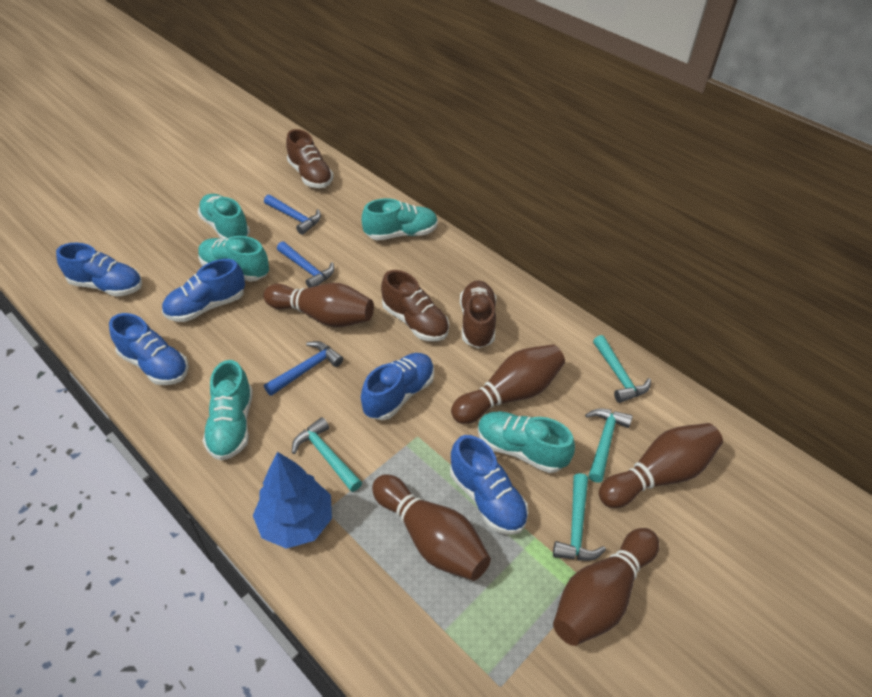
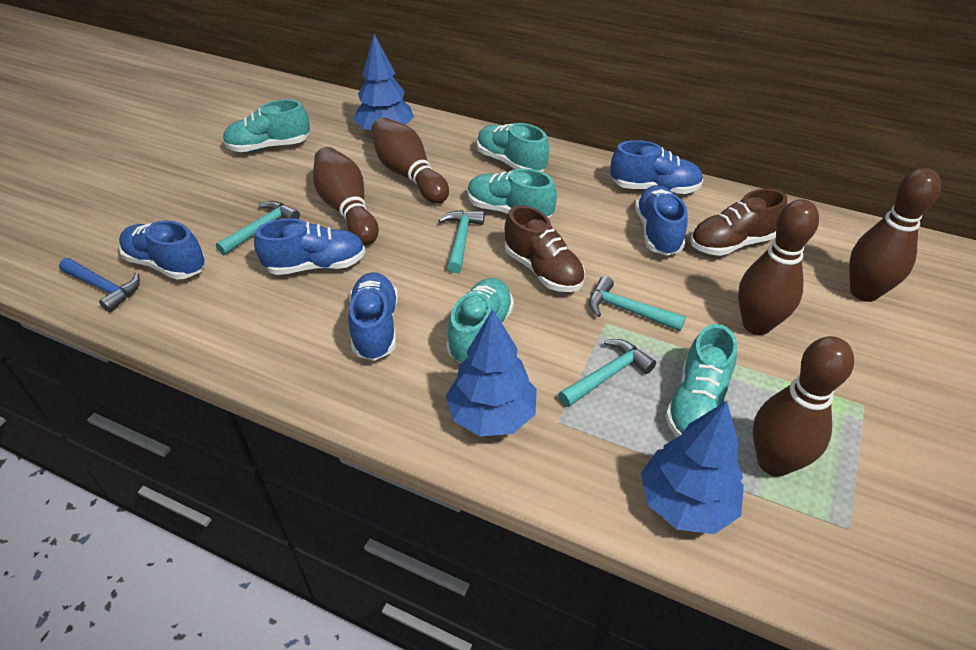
blue hammer: [264,195,321,235] [264,341,343,396] [277,241,334,288] = 3 -> [59,258,140,312] = 1
blue tree: [253,452,332,549] = 1 -> [353,34,414,130] [446,309,537,436] [641,401,744,534] = 3
brown shoe: [286,129,333,188] [381,270,449,341] [460,280,496,348] = 3 -> [505,205,585,292] [690,189,787,256] = 2

